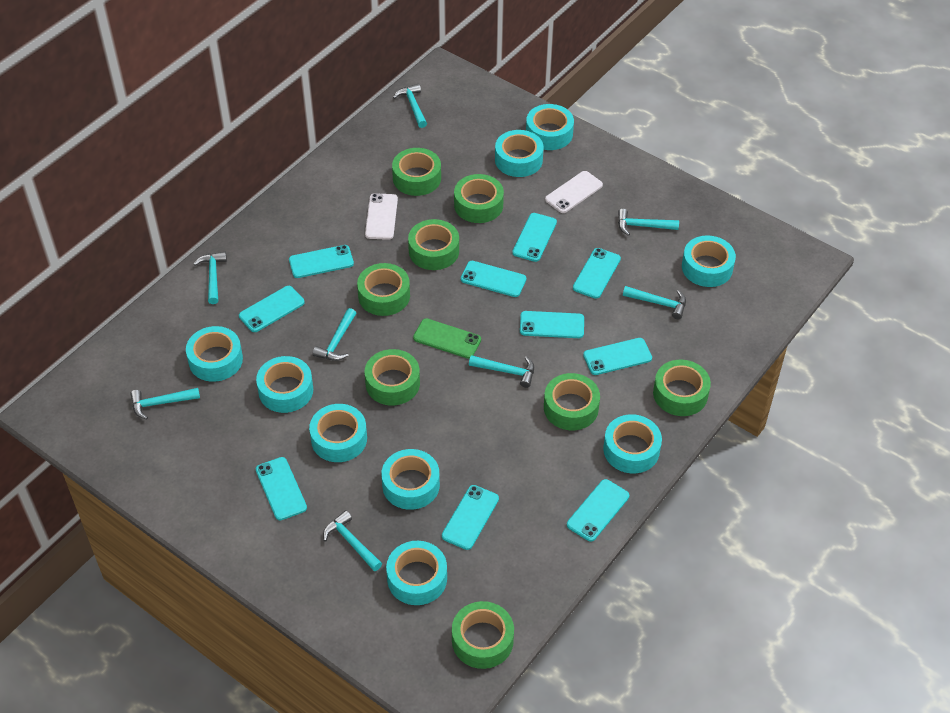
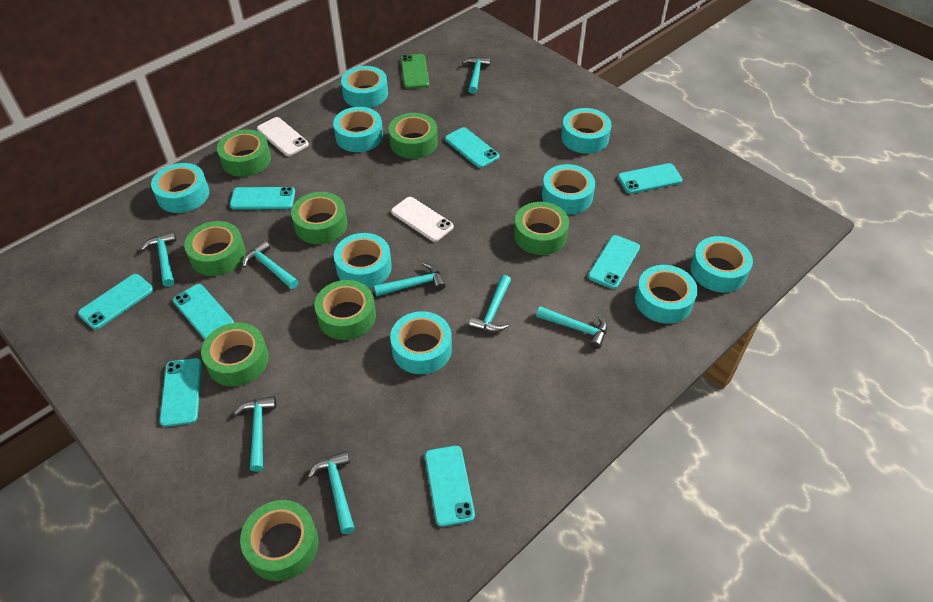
turquoise phone: [239,286,305,332] [256,457,307,520] [289,245,354,278] [442,485,499,550] [461,261,526,297] [512,213,557,262] [520,311,584,338] [567,479,629,542] [573,248,621,299] [583,338,652,375] = 10 -> [78,274,153,330] [159,358,202,427] [173,284,234,339] [230,187,295,209] [425,446,475,527] [445,127,499,168] [588,235,640,289] [618,163,683,194] = 8

